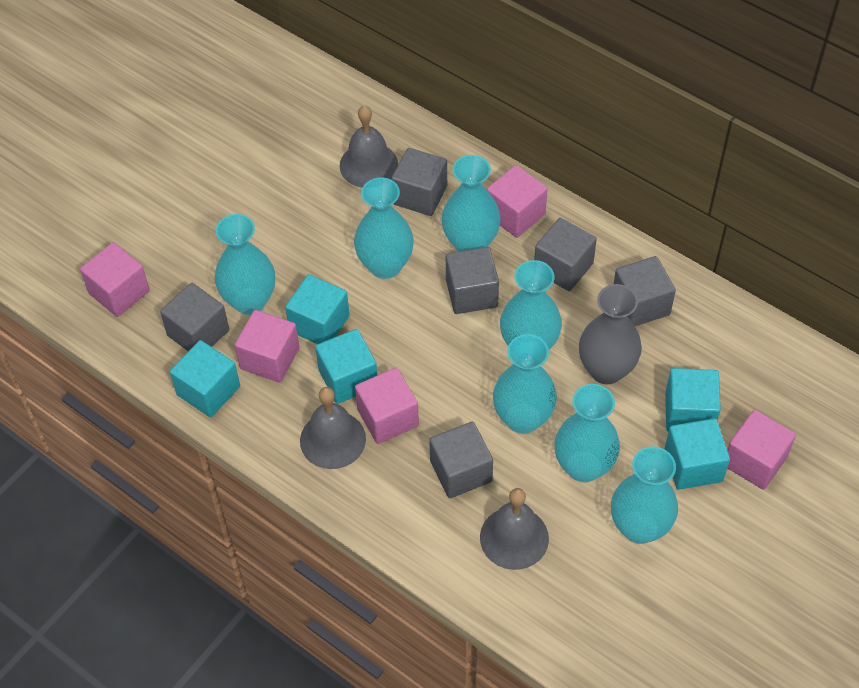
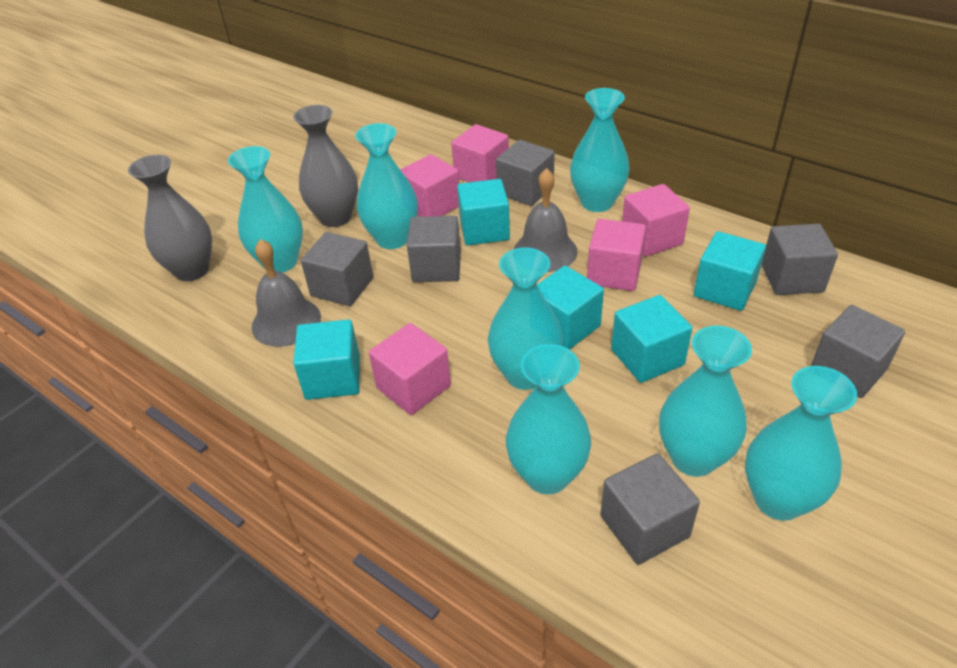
grey bell: [300,387,366,469] [340,105,398,188] [480,488,549,570] = 3 -> [252,239,321,347] [514,168,578,272] = 2
grey vase: [579,284,642,384] = 1 -> [128,155,212,281] [293,105,358,227] = 2

